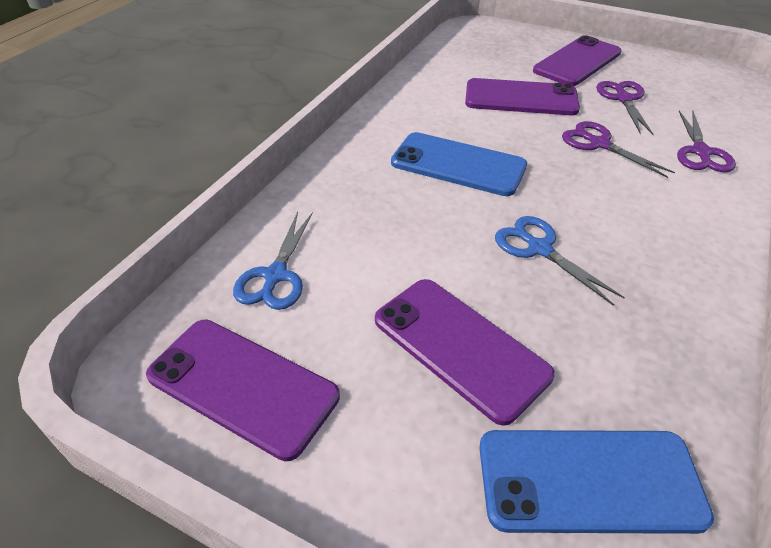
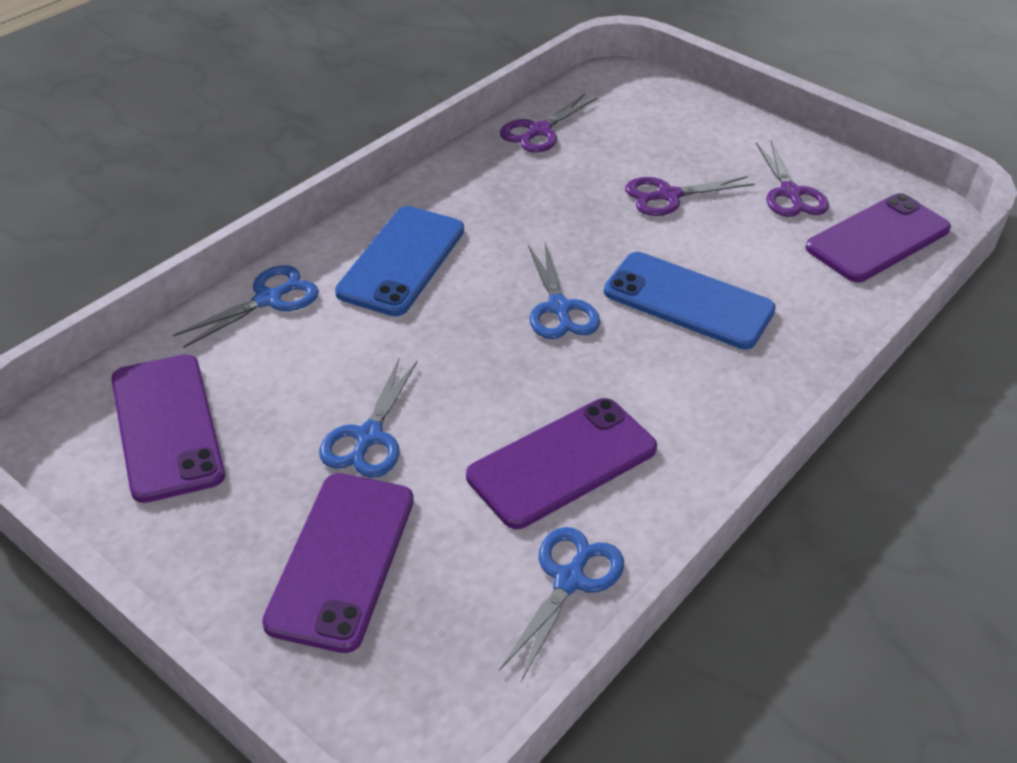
blue scissors: [233,212,313,310] [495,216,625,306] = 2 -> [173,265,319,348] [319,359,418,478] [499,527,624,682] [528,242,600,339] = 4

